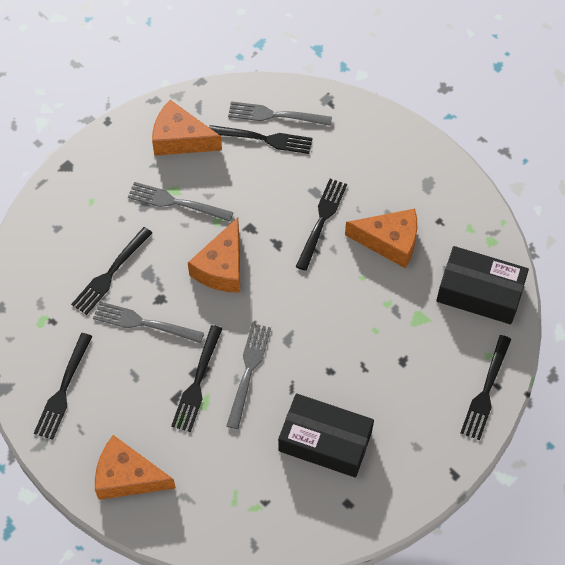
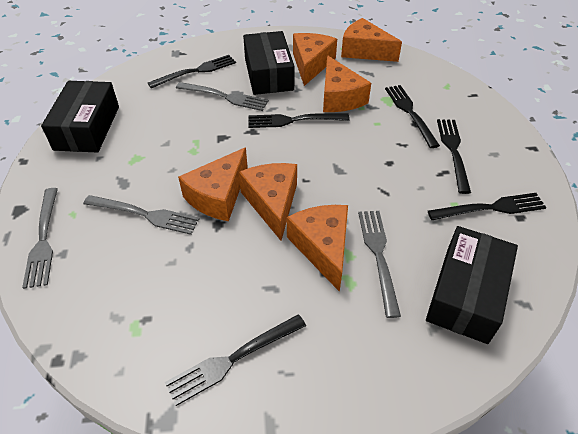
black box: [278,393,374,478] [436,246,529,324] = 2 -> [41,81,119,153] [243,31,295,95] [426,226,518,344] = 3
orange cheese: [95,435,176,500] [152,100,222,156] [188,217,240,293] [345,209,417,269] = 4 -> [178,147,248,221] [239,163,297,241] [287,205,348,292] [293,33,337,86] [323,55,371,112] [341,18,402,62] = 6

